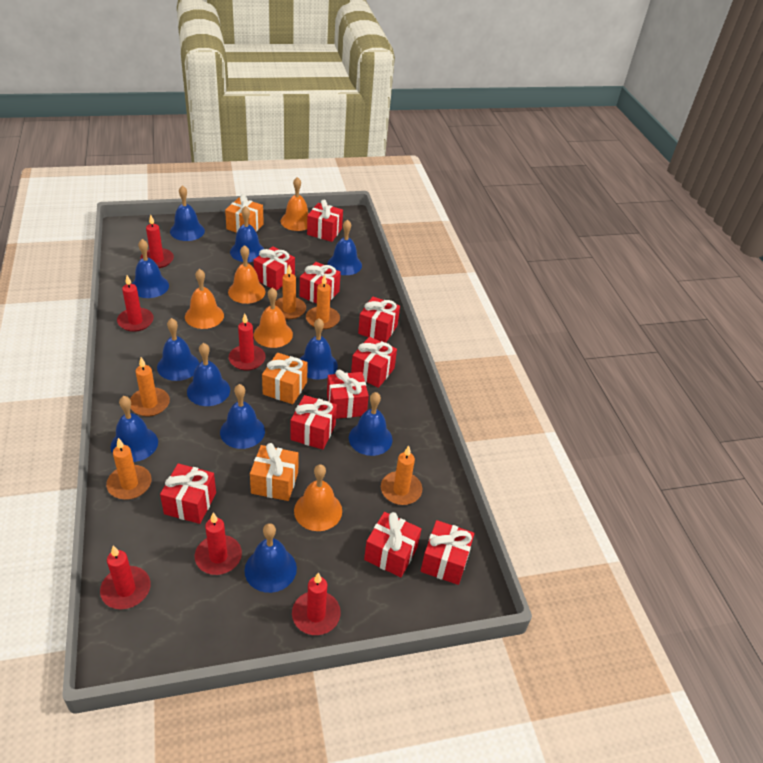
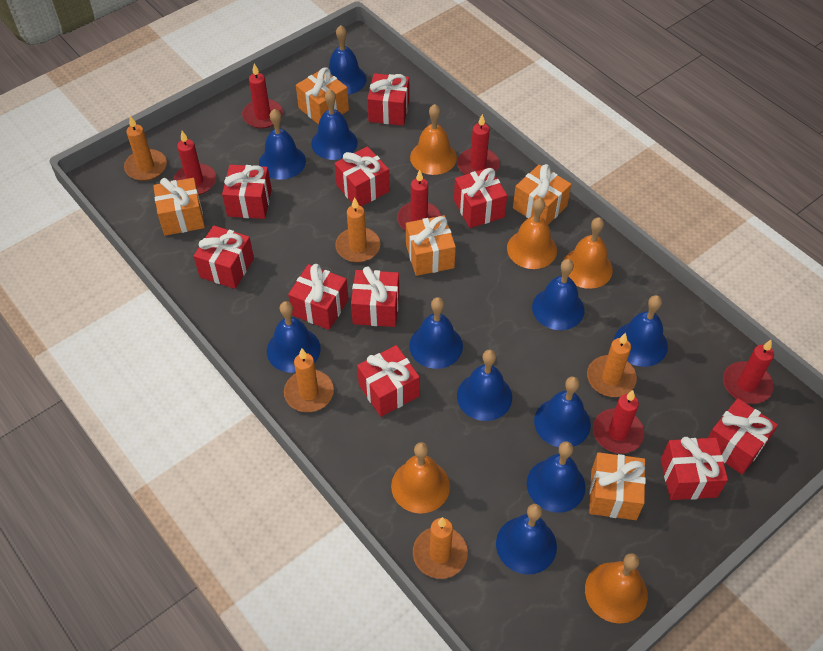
orange gift: [225,194,264,233] [250,443,299,501] [262,353,308,404] = 3 -> [153,178,205,236] [296,67,349,125] [406,215,456,276] [513,164,571,224] [589,452,646,520] = 5

